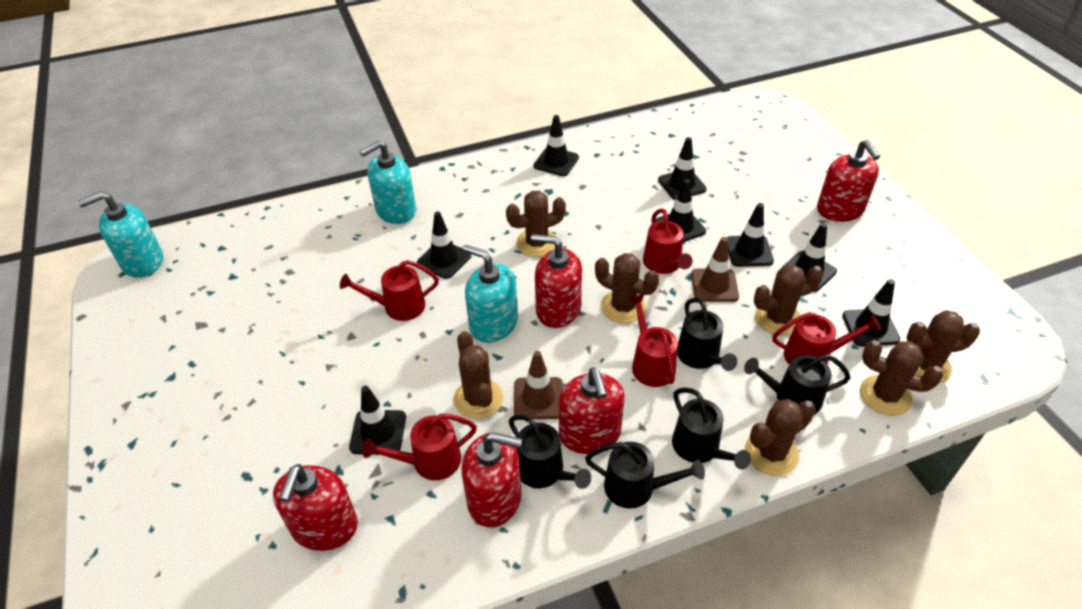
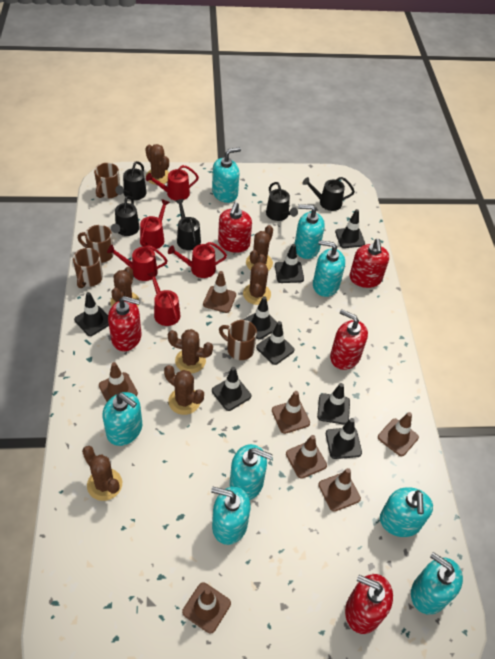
brown mug: none = 0 -> [73,248,103,288] [78,225,114,263] [94,163,120,198] [219,320,257,360] = 4
brown traffic cone: [514,351,563,419] [691,237,739,302] = 2 -> [99,362,138,402] [182,582,231,634] [203,271,236,313] [272,391,310,434] [286,435,327,479] [318,468,361,512] [378,412,419,456] = 7
turquoise soap dispenser: [78,192,163,278] [360,141,416,224] [463,245,518,343] = 3 -> [103,392,142,446] [211,486,250,545] [212,147,241,203] [230,444,273,500] [295,204,324,259] [313,240,345,297] [380,487,433,537] [411,552,463,615] = 8

